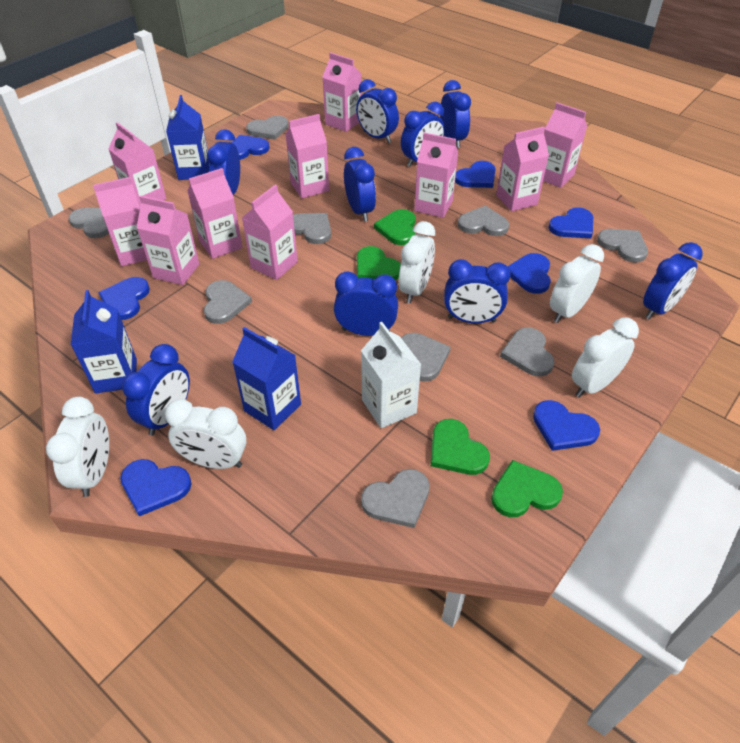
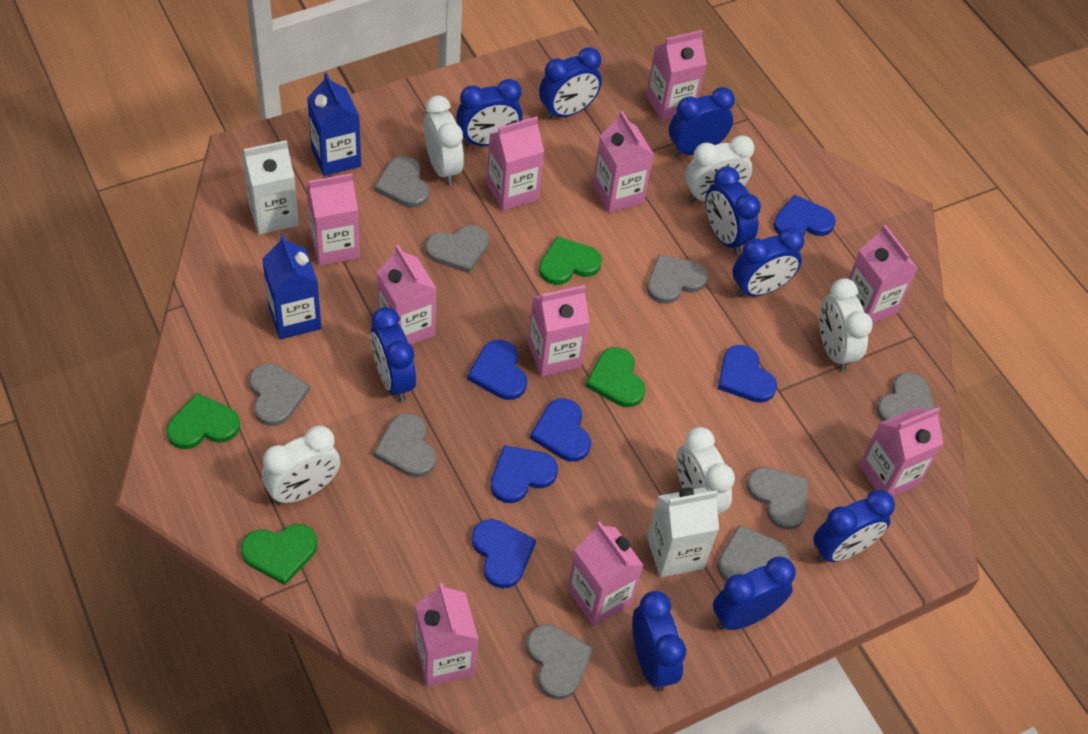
blue carton: [71,290,137,393] [166,95,209,180] [232,327,301,430] = 3 -> [262,234,322,339] [307,73,361,176] = 2
blue heart: [99,277,150,320] [120,459,191,516] [231,135,270,160] [455,161,496,188] [507,253,551,294] [533,400,600,451] [548,207,593,238] = 7 -> [467,340,527,400] [472,519,536,588] [491,445,558,503] [530,398,591,462] [718,345,777,403] [774,195,836,236] = 6
white carton: [361,322,421,428] = 1 -> [242,140,299,234] [647,487,719,578] = 2

